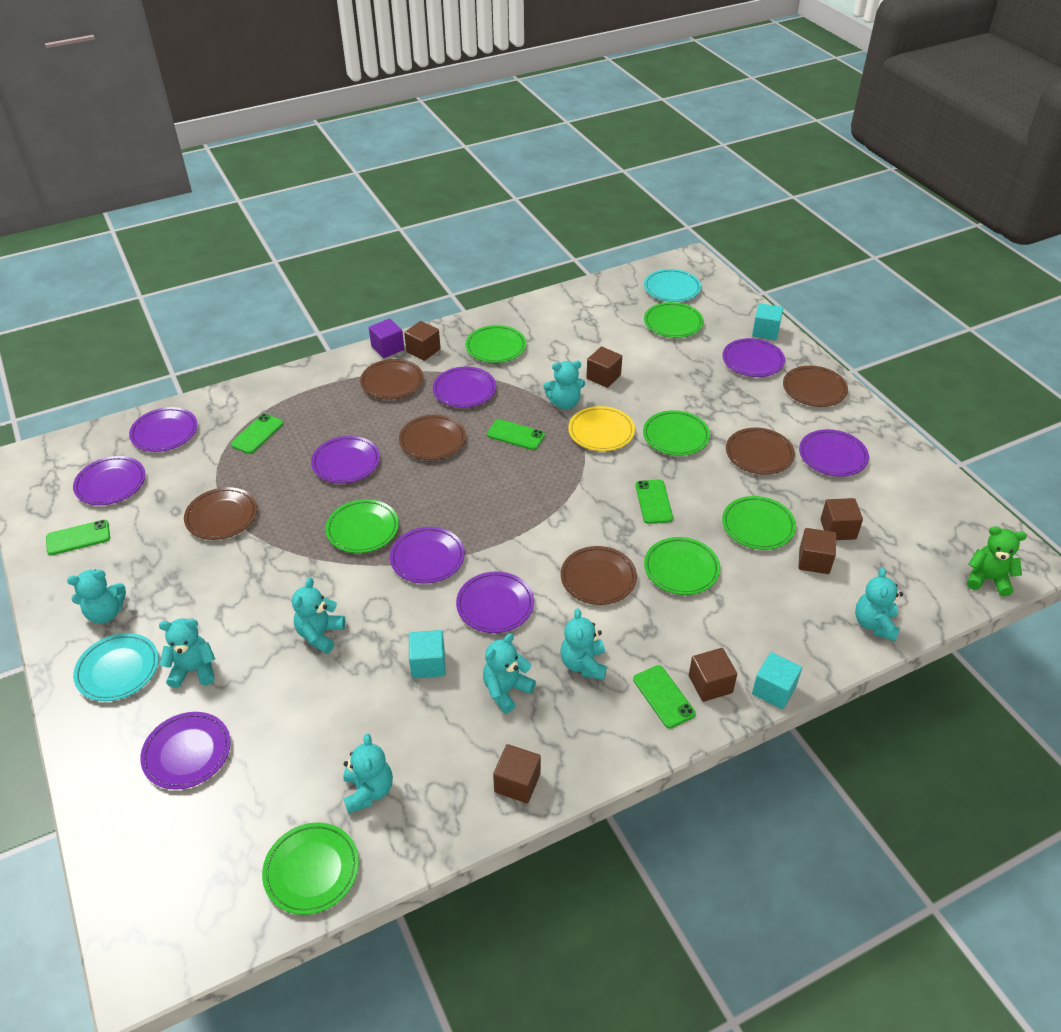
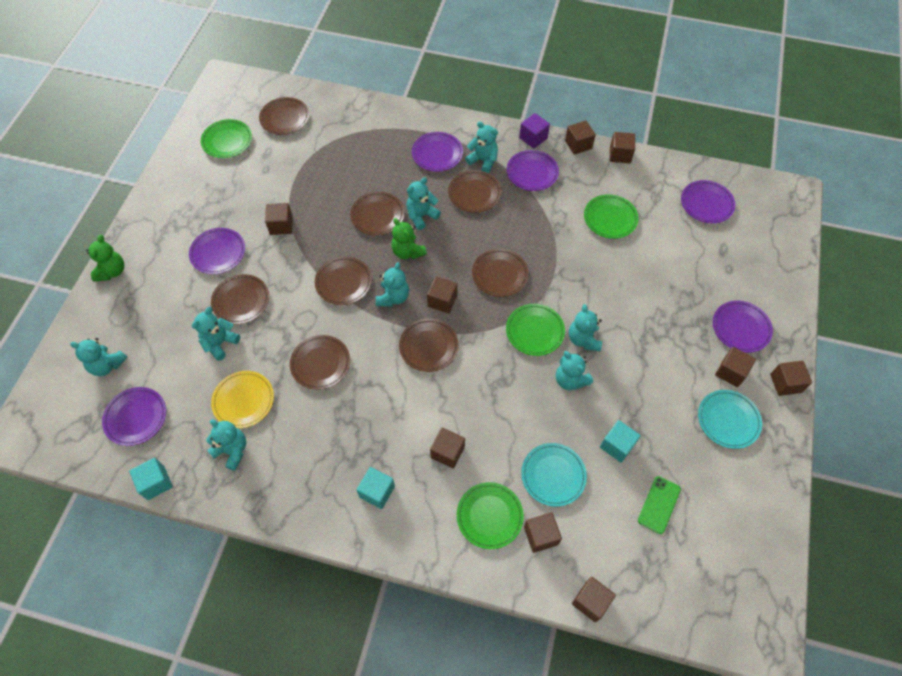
brown cube: [404,321,441,361] [493,744,541,803] [586,347,622,388] [689,648,737,702] [798,528,836,574] [820,498,863,540] = 6 -> [265,203,293,235] [427,276,458,313] [430,428,465,469] [524,513,562,553] [565,120,596,155] [572,577,616,622] [610,132,635,163] [715,347,756,387] [770,361,812,396] = 9
brown plate: [184,487,257,540] [360,359,423,400] [399,415,466,460] [561,546,637,605] [726,428,795,475] [783,366,848,407] = 6 -> [211,274,269,324] [259,97,309,135] [290,335,350,390] [315,256,372,305] [350,192,404,236] [399,318,459,372] [448,170,501,213] [472,249,529,297] = 8
green phone: [46,520,110,555] [231,414,284,454] [487,419,545,450] [633,665,696,728] [635,479,673,524] = 5 -> [638,476,681,534] = 1
green plate: [262,823,359,915] [325,499,399,553] [466,325,526,363] [643,410,710,456] [644,302,704,338] [644,537,720,595] [722,496,796,550] = 7 -> [201,119,252,158] [457,482,524,549] [506,304,565,356] [584,194,639,239] = 4
green teddy bear: [967,526,1027,596] = 1 -> [86,235,124,281] [391,218,427,259] = 2
purple plate: [73,456,145,505] [129,407,197,452] [140,712,231,790] [311,436,380,483] [390,527,465,584] [433,366,496,408] [456,571,534,633] [722,338,785,377] [799,429,869,477] = 9 -> [102,387,166,446] [189,228,245,274] [412,132,463,172] [507,150,559,191] [681,180,735,223] [713,301,773,353] = 6

